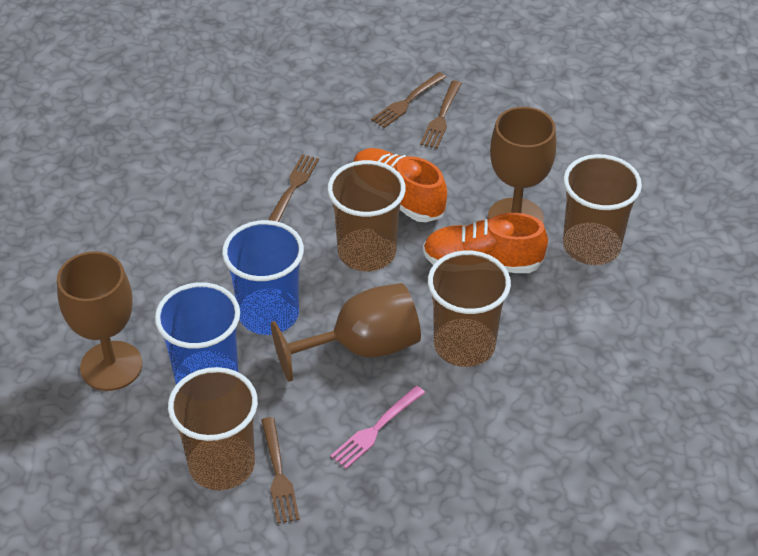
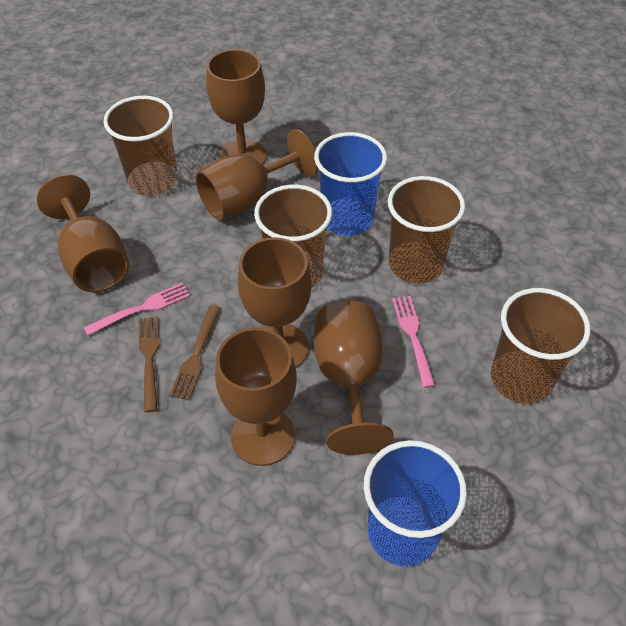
brown fork: [261,417,300,524] [268,154,319,222] [371,72,446,128] [420,81,462,148] = 4 -> [138,316,159,412] [169,305,221,400] = 2
brown goblet: [57,251,142,391] [271,283,421,382] [488,107,557,223] = 3 -> [36,174,129,292] [195,129,318,220] [206,49,267,165] [215,328,297,466] [238,237,312,368] [314,300,394,455] = 6
orange shoe: [353,148,447,222] [423,213,548,273] = 2 -> none = 0
pink fork: [330,386,425,469] = 1 -> [84,283,190,336] [392,296,435,388] = 2

